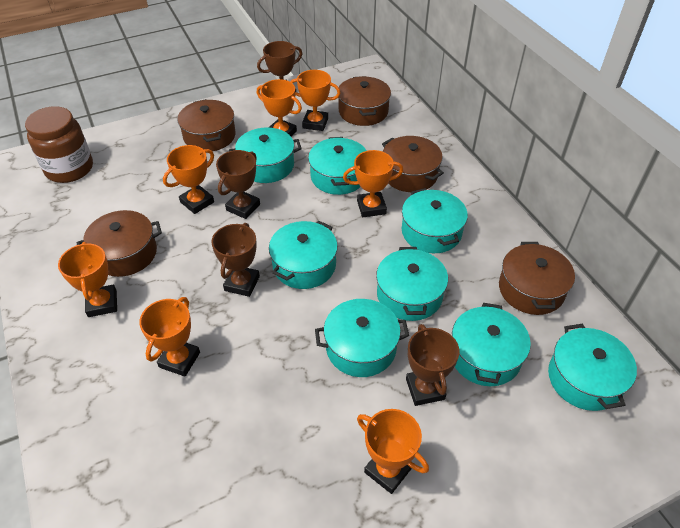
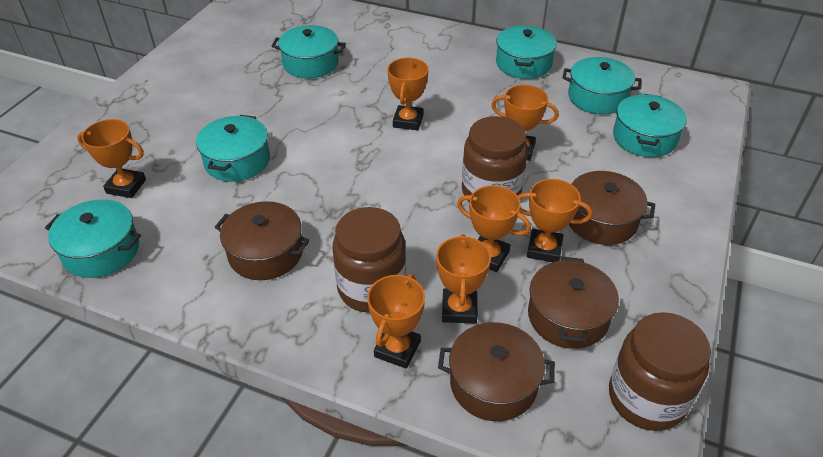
brown jar: [25,106,93,183] = 1 -> [333,207,406,313] [462,116,528,201] [609,312,711,431] = 3
brown pot: [77,210,162,277] [177,99,236,151] [339,76,391,126] [382,136,444,192] [499,242,575,315] = 5 -> [215,201,310,280] [438,322,555,421] [528,257,619,349] [569,171,655,245] = 4
brown trophy: [211,223,260,297] [216,150,260,219] [257,41,303,92] [406,324,459,406] = 4 -> none = 0
turquoise pot: [229,128,302,183] [269,221,338,289] [308,137,366,195] [315,299,409,377] [376,247,448,321] [402,188,468,253] [452,303,531,386] [548,324,637,411] = 8 -> [45,199,141,278] [196,115,270,182] [272,25,346,78] [496,26,557,79] [562,57,642,114] [613,94,687,157] = 6

